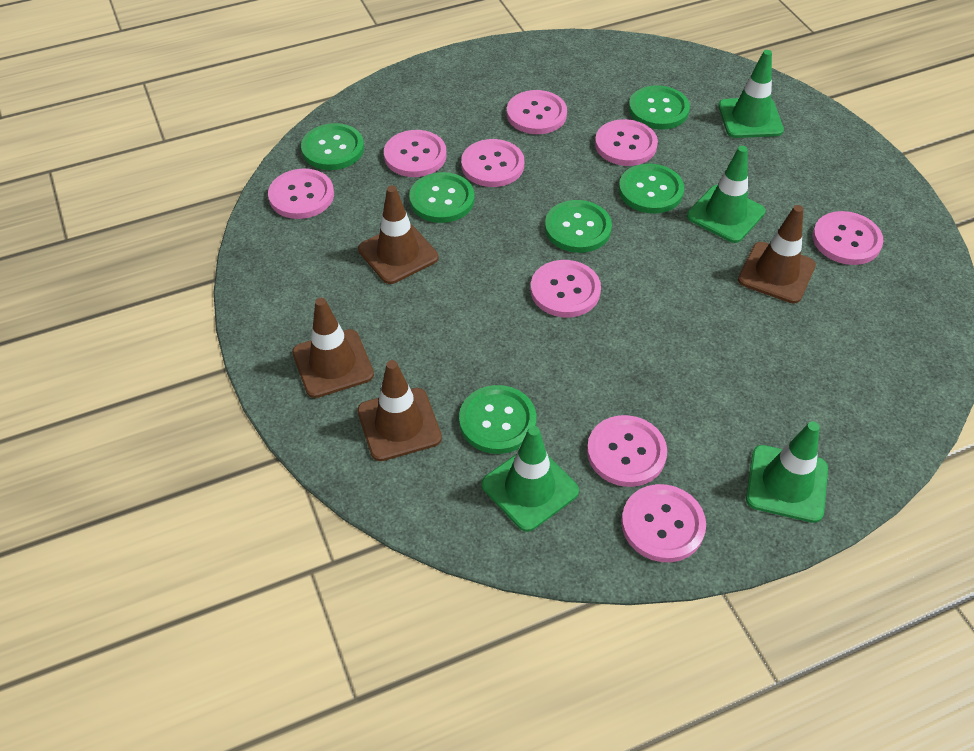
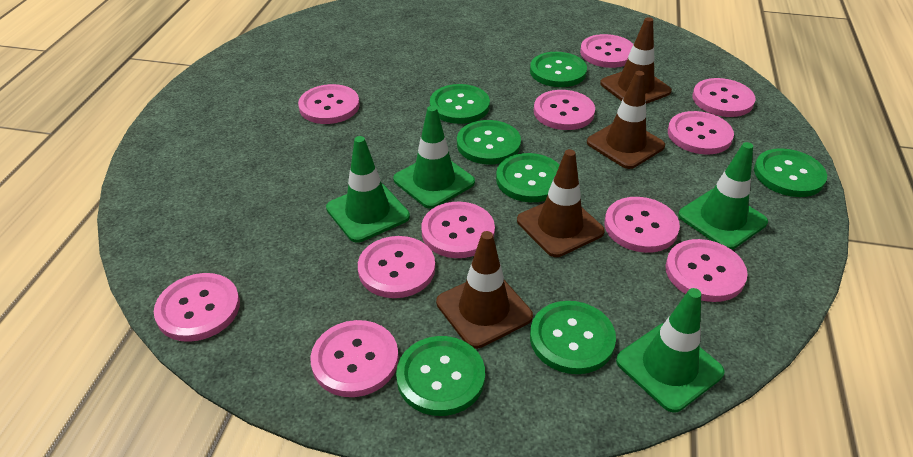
green button: [301,123,364,170] [409,172,475,223] [459,385,536,454] [545,200,612,253] [619,164,684,214] [629,85,690,130] = 6 -> [396,336,485,416] [430,84,490,124] [457,120,521,165] [496,153,559,202] [530,52,587,87] [530,301,616,374] [754,148,827,197] = 7
pink button: [268,168,334,219] [384,130,447,177] [461,139,524,187] [507,90,567,134] [531,260,601,317] [587,415,667,487] [595,119,658,166] [621,484,706,562] [813,211,884,265] = 9 -> [154,273,240,342] [298,84,360,124] [310,320,399,397] [358,236,435,298] [421,202,495,258] [534,90,595,130] [580,34,633,68] [604,197,680,253] [665,239,747,302] [668,111,734,154] [692,78,755,117] = 11

